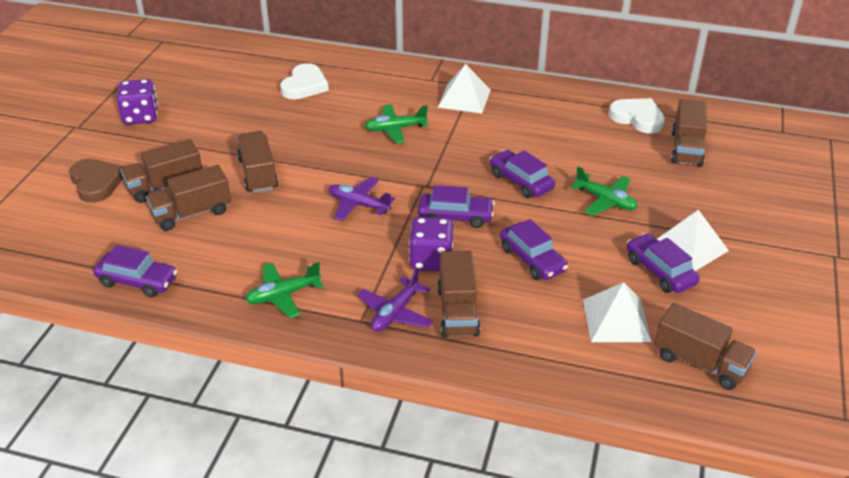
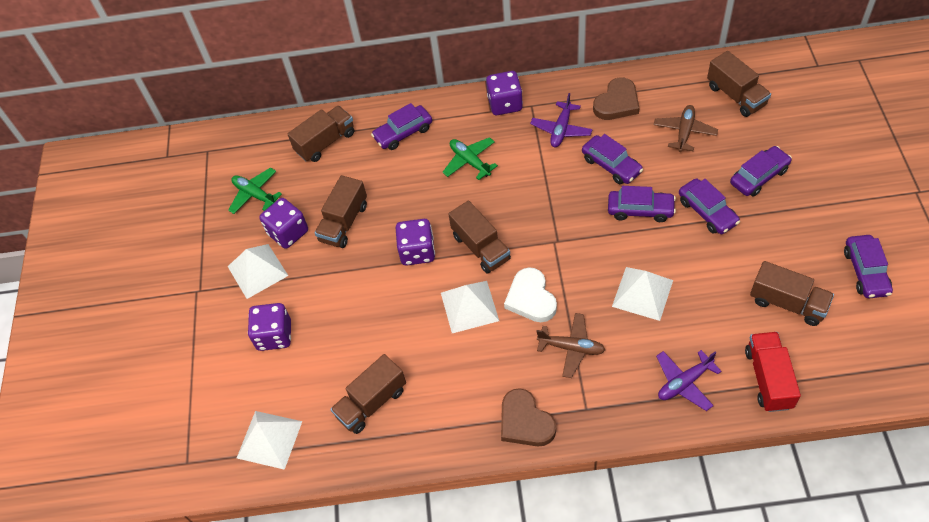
brown heart: [69,159,124,203] = 1 -> [501,388,556,446] [593,78,640,120] = 2
brown plane: none = 0 -> [537,313,605,378] [653,105,718,152] = 2
green plane: [245,262,323,318] [365,105,428,143] [571,166,637,216] = 3 -> [228,167,282,214] [442,137,498,180] = 2
purple car: [93,245,178,298] [418,185,495,228] [490,150,555,198] [500,219,568,280] [627,233,700,293] = 5 -> [371,103,432,150] [582,134,643,184] [608,186,676,222] [679,178,740,234] [730,146,792,197] [844,235,893,298] = 6
purple dice: [117,79,158,125] [409,217,453,271] = 2 -> [248,303,291,351] [259,198,308,249] [396,219,435,266] [486,71,523,115] = 4
red truck: none = 0 -> [745,332,801,412] = 1
white heart: [280,63,329,99] [609,98,665,133] = 2 -> [504,267,557,322] = 1
white pyramid: [438,64,491,113] [583,282,652,342] [657,210,729,271] = 3 -> [227,244,288,299] [237,411,302,470] [441,281,499,333] [612,267,673,321] = 4

